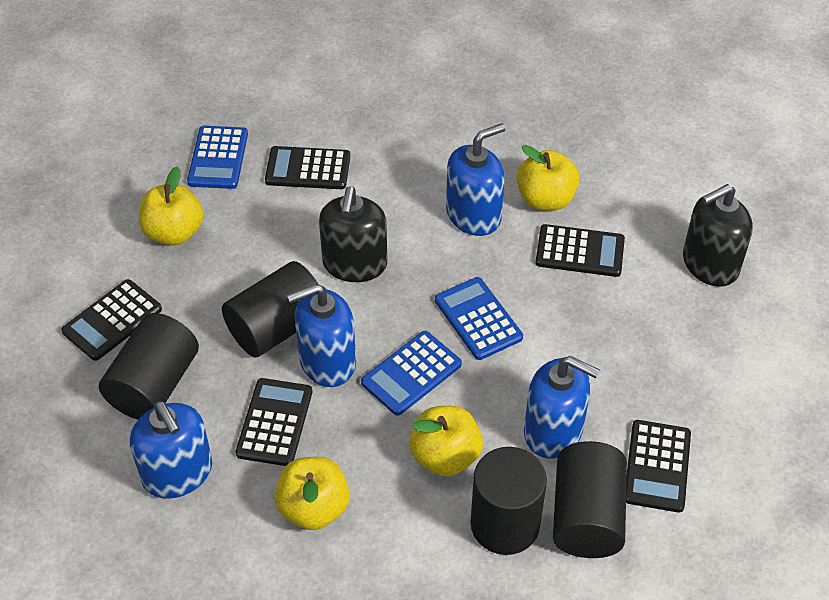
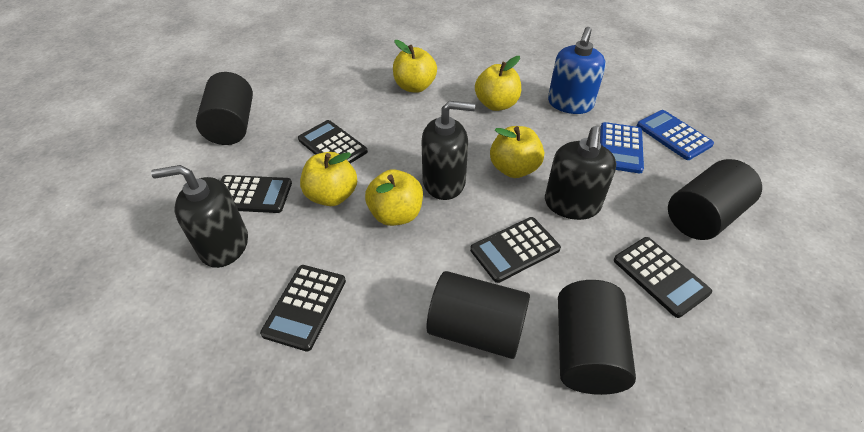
black soap dispenser: [319,186,387,282] [683,184,753,287] = 2 -> [151,165,248,268] [422,101,475,200] [545,126,616,220] = 3
blue calculator: [187,126,248,189] [361,331,462,416] [435,277,523,360] = 3 -> [600,122,644,173] [637,110,714,160] = 2
blue soap dispenser: [130,401,212,499] [287,284,356,387] [446,123,505,236] [524,356,600,459] = 4 -> [548,27,606,114] = 1
yellow apple: [139,166,203,245] [274,457,350,530] [409,406,483,477] [517,145,580,211] = 4 -> [300,152,357,206] [365,169,423,226] [393,40,437,93] [475,56,521,111] [490,126,544,178] = 5

